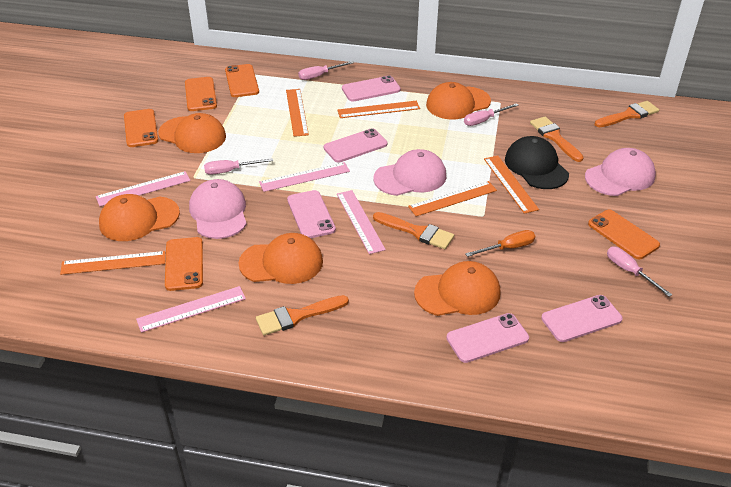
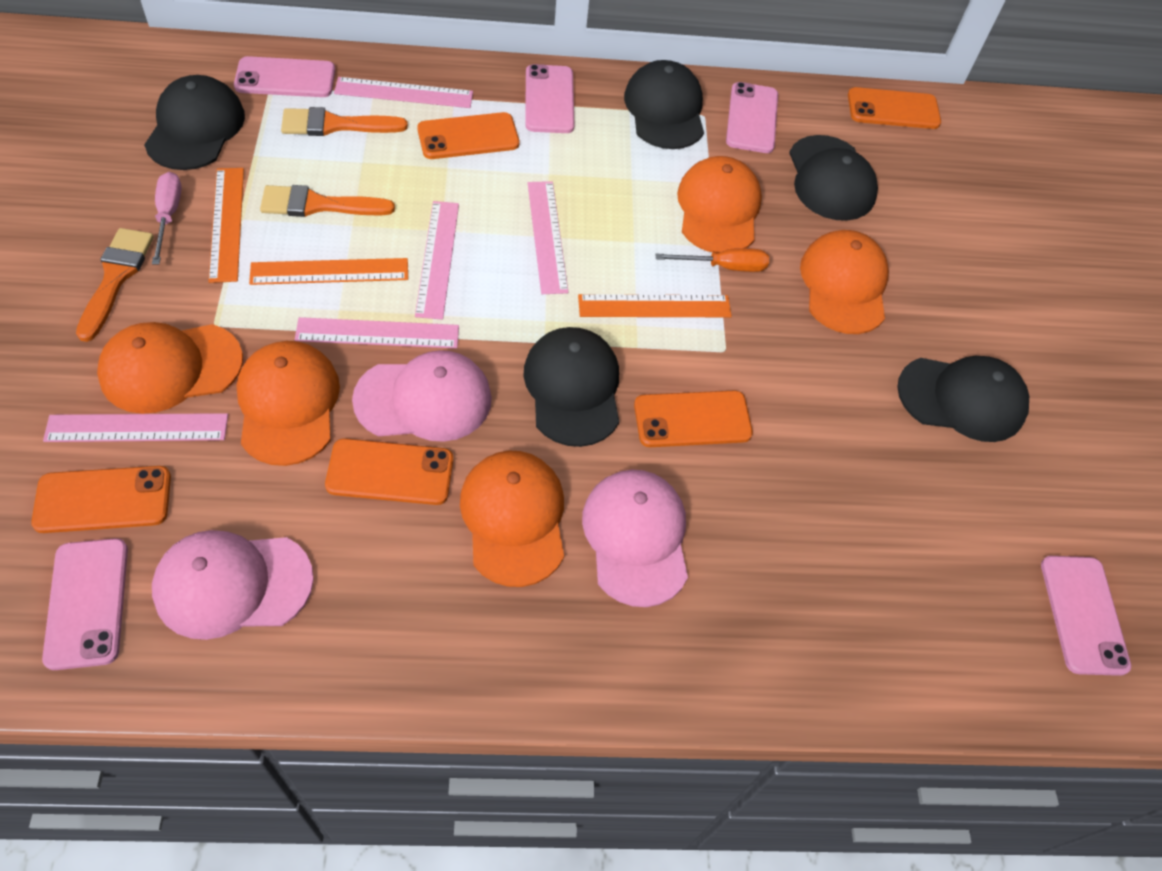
black cap: [505,136,569,189] = 1 -> [144,75,245,170] [523,327,619,447] [624,60,704,149] [789,135,878,221] [897,356,1029,442] = 5
orange brush: [256,295,349,335] [373,212,454,249] [530,117,584,162] [595,101,659,127] = 4 -> [76,228,154,342] [260,185,395,217] [281,107,408,136] = 3
orange ruler: [60,251,165,275] [286,89,309,137] [337,101,420,118] [408,181,497,216] [484,156,539,214] = 5 -> [208,168,244,283] [249,258,408,285] [578,294,732,317] = 3
pink ruler: [96,171,191,206] [136,286,246,333] [259,162,350,192] [337,190,386,254] = 4 -> [43,413,228,442] [295,317,459,349] [334,77,473,108] [415,201,459,320] [528,181,569,294] = 5
pink screwdriver: [204,158,273,175] [298,61,354,80] [464,103,519,126] [607,247,672,297] = 4 -> [152,172,182,264] = 1

